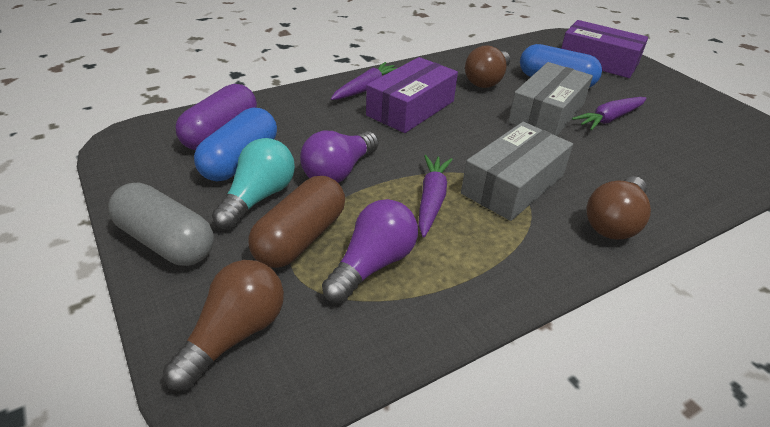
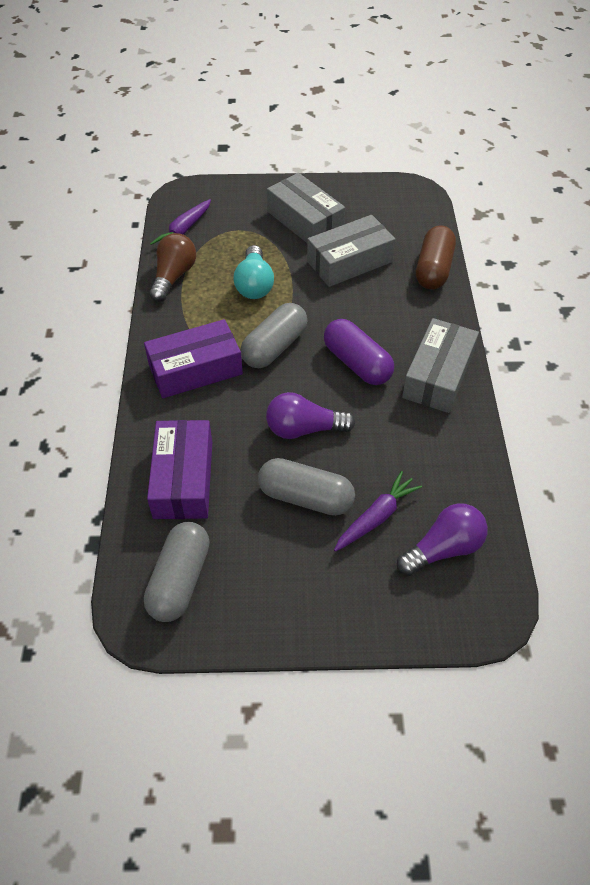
blue capsule: [194,108,277,181] [520,44,602,88] = 2 -> none = 0
brown light bulb: [163,260,284,391] [465,45,510,88] [587,176,651,240] = 3 -> [149,233,196,302] = 1
grey box: [461,122,573,221] [508,62,593,136] = 2 -> [267,173,345,243] [307,215,395,287] [402,318,479,413] = 3
grey capsule: [108,183,214,266] = 1 -> [144,522,210,622] [240,303,307,368] [258,458,355,516] = 3
purple carrot: [331,62,397,100] [418,155,453,237] [572,97,647,130] = 3 -> [150,199,211,245] [334,471,422,552] = 2

